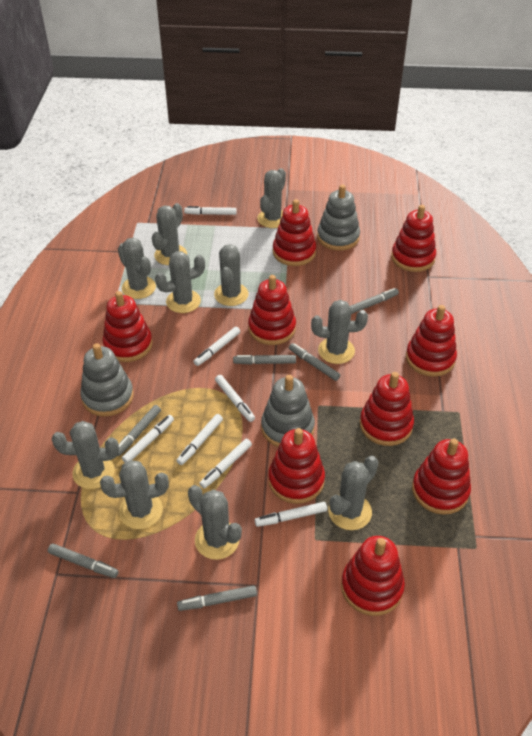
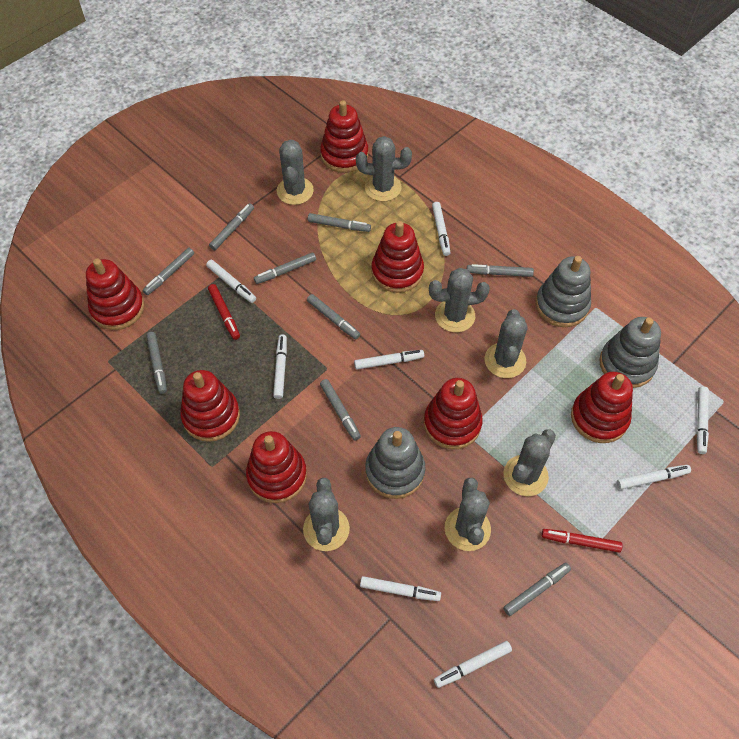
grey cactus: [52,421,119,489] [100,460,169,529] [118,238,156,299] [152,203,187,265] [155,251,205,313] [188,485,242,560] [214,244,248,306] [257,168,286,228] [311,300,368,364] [328,456,378,530] = 10 -> [277,139,314,205] [303,478,350,551] [356,136,412,201] [429,268,490,332] [445,478,491,551] [485,309,528,378] [503,429,556,496] = 7
grey marker: [48,543,119,578] [117,405,161,456] [177,585,257,611] [233,355,296,365] [289,343,340,381] [350,288,399,314] = 6 -> [143,248,194,295] [146,332,167,394] [209,203,254,250] [254,252,316,284] [307,294,360,339] [308,213,371,232] [320,379,361,440] [467,264,534,277] [503,563,571,616] = 9
red marker: none = 0 -> [208,284,240,340] [542,529,623,553] = 2
red stacking toy: [103,291,153,362] [248,275,296,345] [268,428,325,504] [273,199,316,266] [341,536,405,616] [360,372,414,446] [391,205,436,272] [406,305,457,377] [412,438,471,515] = 9 -> [86,259,145,330] [180,370,240,442] [246,431,307,503] [320,100,368,173] [371,221,424,293] [424,378,483,449] [571,372,633,443] = 7
white marker: [122,415,174,463] [177,414,223,465] [184,206,237,215] [193,327,240,366] [199,439,252,489] [215,375,255,422] [255,502,327,527] = 7 -> [206,260,256,303] [273,334,287,399] [354,350,424,369] [360,576,441,601] [432,202,451,256] [434,641,512,688] [617,465,691,490] [697,387,709,454] = 8

